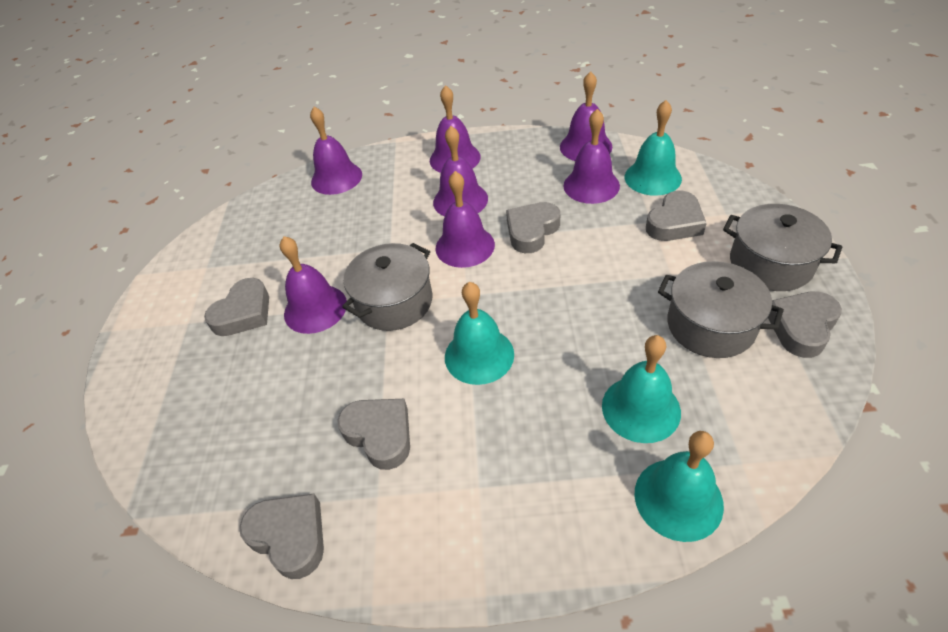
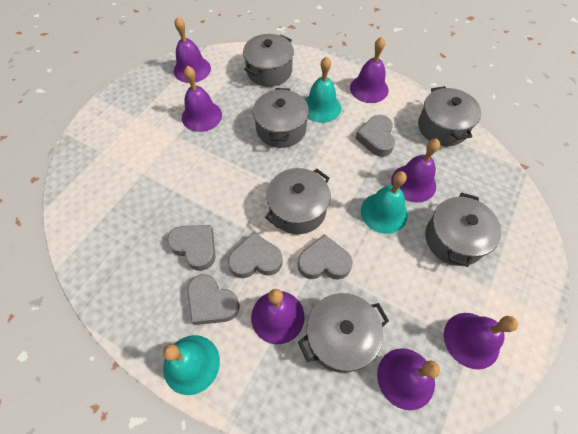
grey heart: [204,278,269,336] [239,493,324,579] [337,399,410,470] [506,202,560,253] [646,190,707,241] [768,291,842,358] = 6 -> [167,225,216,271] [187,274,240,325] [228,232,282,278] [298,234,353,280] [355,115,395,157] = 5
grey pot: [342,243,432,331] [658,261,784,358] [723,204,842,291] = 3 -> [243,34,294,87] [253,88,309,148] [265,168,330,234] [298,293,389,373] [418,86,481,146] [425,193,501,267] = 6
turquoise bell: [445,282,514,385] [602,335,681,443] [625,100,682,196] [634,431,724,542] = 4 -> [163,335,220,395] [305,56,341,123] [361,171,408,234] = 3

